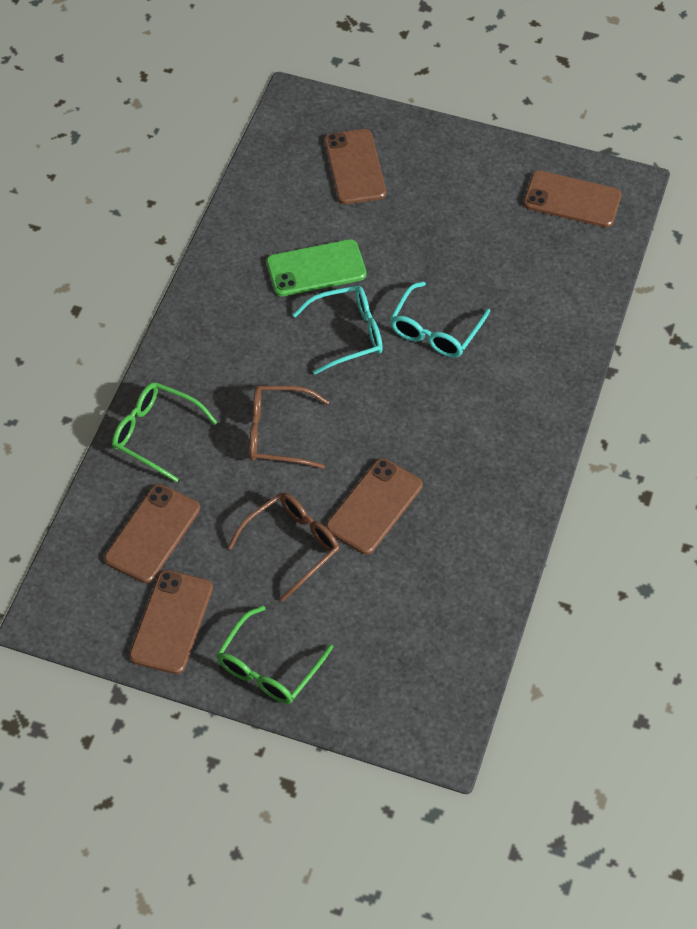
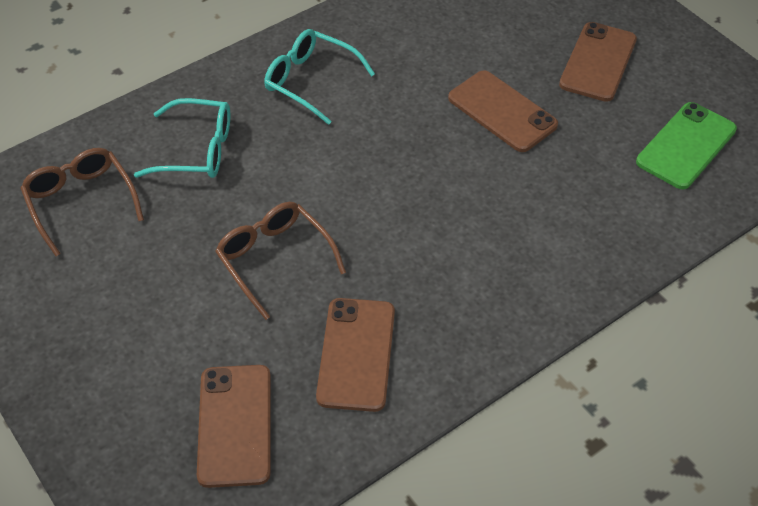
brown phone: [104,484,200,583] [129,570,213,674] [324,129,386,204] [326,458,422,555] [524,170,621,227] = 5 -> [197,365,271,488] [316,298,395,412] [448,71,558,152] [559,22,637,102] = 4
green glasses: [112,382,218,482] [216,606,333,704] = 2 -> none = 0

